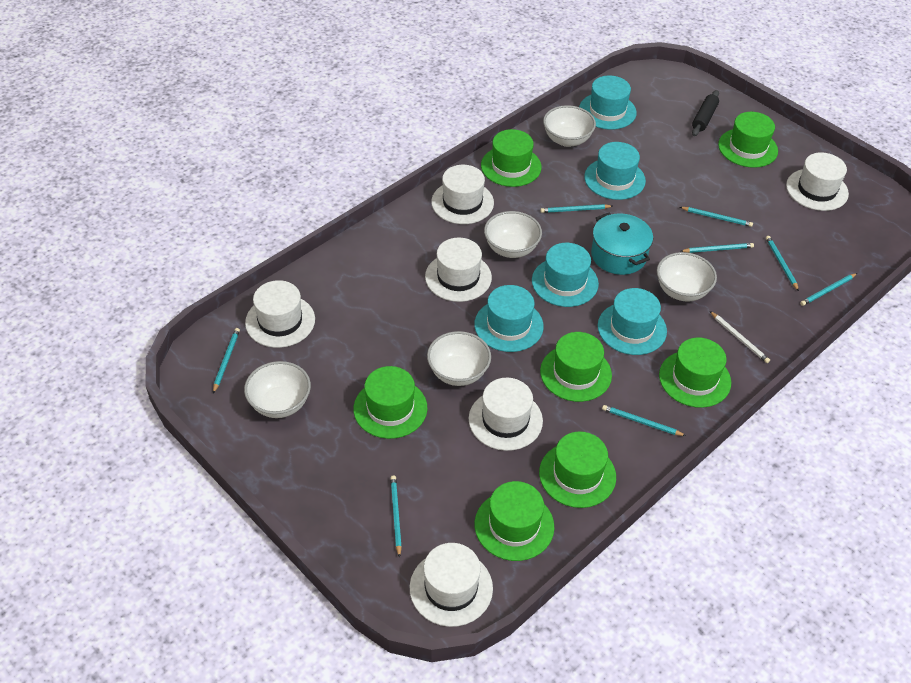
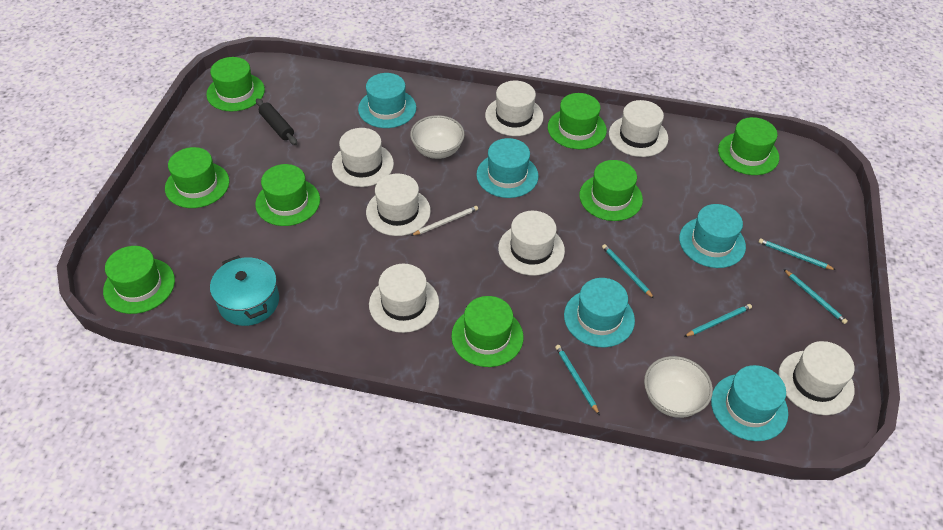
green hat: [354,366,428,439] [475,481,554,561] [481,129,541,187] [539,431,616,508] [540,332,612,402] [659,338,731,408] [718,112,778,168] = 7 -> [103,246,175,314] [165,147,229,208] [206,57,265,111] [255,164,320,226] [451,296,523,367] [548,93,607,149] [579,160,643,221] [718,117,779,175] = 8
turquoise pencil: [213,328,240,393] [390,475,402,558] [540,204,612,213] [602,405,686,436] [680,207,753,227] [681,243,754,253] [766,236,799,291] [800,273,857,306] = 8 -> [555,345,600,415] [602,244,654,299] [684,304,752,337] [759,239,836,270] [784,269,848,324] = 5
white bowl: [244,361,311,418] [427,331,491,386] [484,211,542,258] [543,105,596,147] [657,252,717,302] = 5 -> [410,115,465,159] [644,356,713,418] = 2
white hat: [245,280,315,348] [410,543,493,627] [425,237,492,302] [431,165,494,224] [469,378,543,451] [786,152,849,211] = 6 -> [332,128,394,187] [366,173,431,236] [369,264,439,333] [485,81,544,136] [498,211,565,276] [609,100,668,157] [778,341,855,415] = 7

